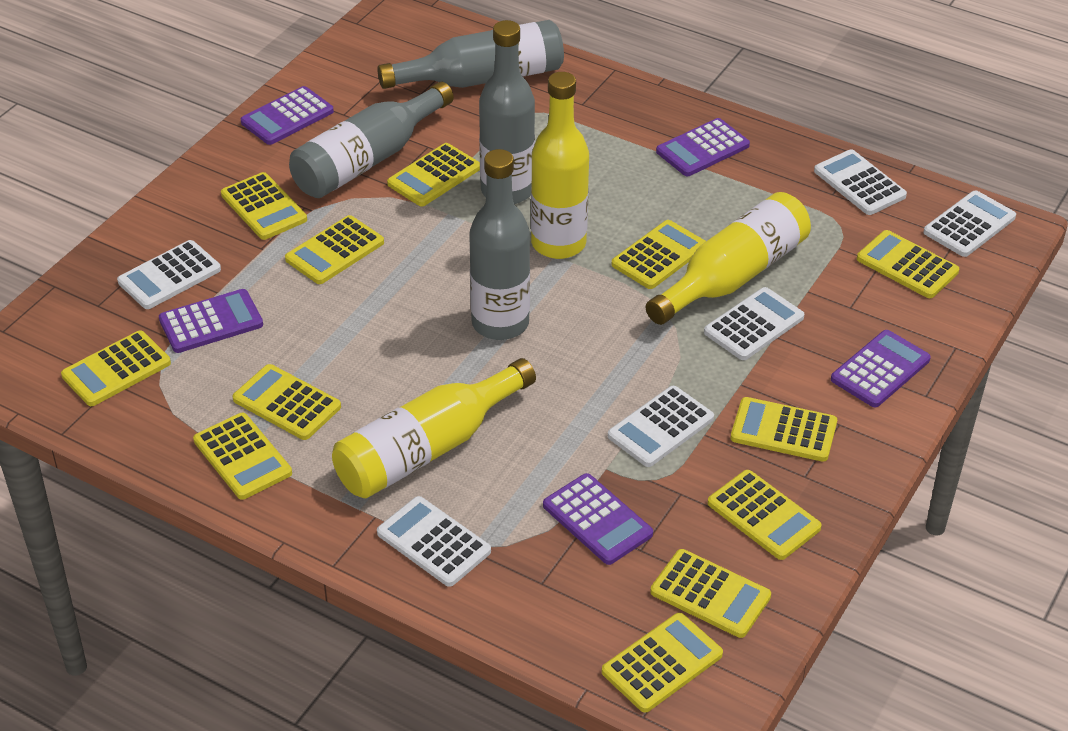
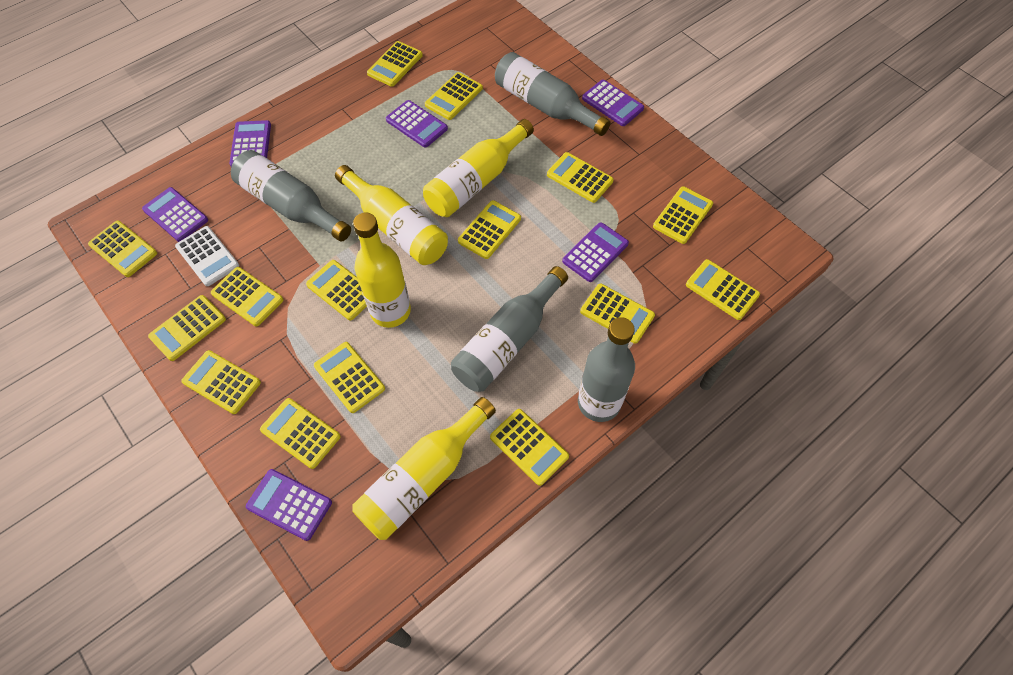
purple calculator: [159,289,263,353] [241,86,334,145] [543,473,653,565] [656,118,750,176] [831,330,931,407] = 5 -> [142,187,208,242] [230,120,271,167] [246,469,332,541] [386,100,448,148] [562,222,629,282] [582,80,644,126] = 6
white calculator: [117,240,221,309] [377,496,491,587] [608,386,714,467] [704,287,805,360] [814,149,907,215] [923,190,1016,257] = 6 -> [175,226,239,286] = 1
yellow bottle: [332,358,536,498] [531,72,589,259] [646,192,811,325] = 3 -> [335,165,448,265] [352,397,496,540] [353,213,411,328] [423,119,534,217] = 4
yellow calculator: [61,331,171,406] [193,413,292,500] [221,172,307,240] [232,364,341,440] [285,215,384,284] [387,143,480,206] [602,613,723,712] [612,220,706,289] [650,549,771,638] [708,470,822,560] [730,397,837,462] [857,230,959,298] = 12 -> [88,220,157,277] [148,295,226,361] [181,350,261,414] [211,267,283,326] [260,398,340,469] [306,260,367,320] [314,342,385,413] [367,41,423,87] [425,72,483,120] [458,200,521,259] [490,409,569,486] [547,152,614,203] [580,283,655,344] [653,186,713,244] [686,259,760,320] = 15

